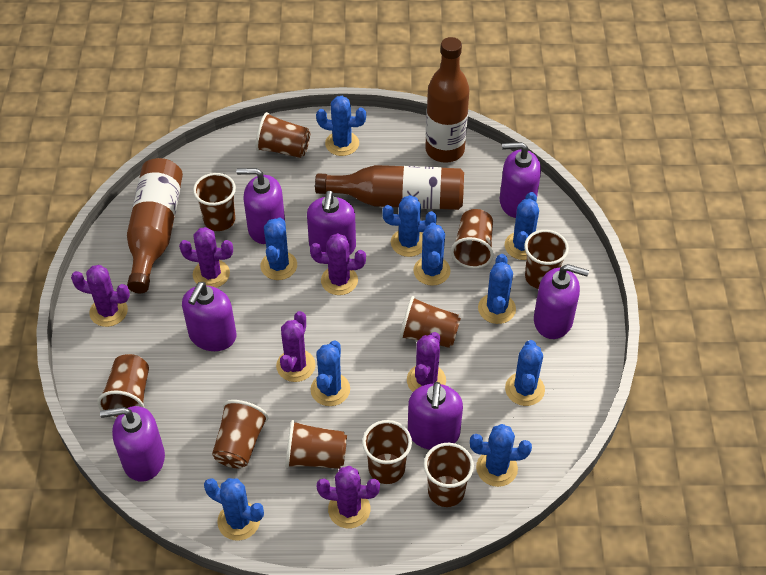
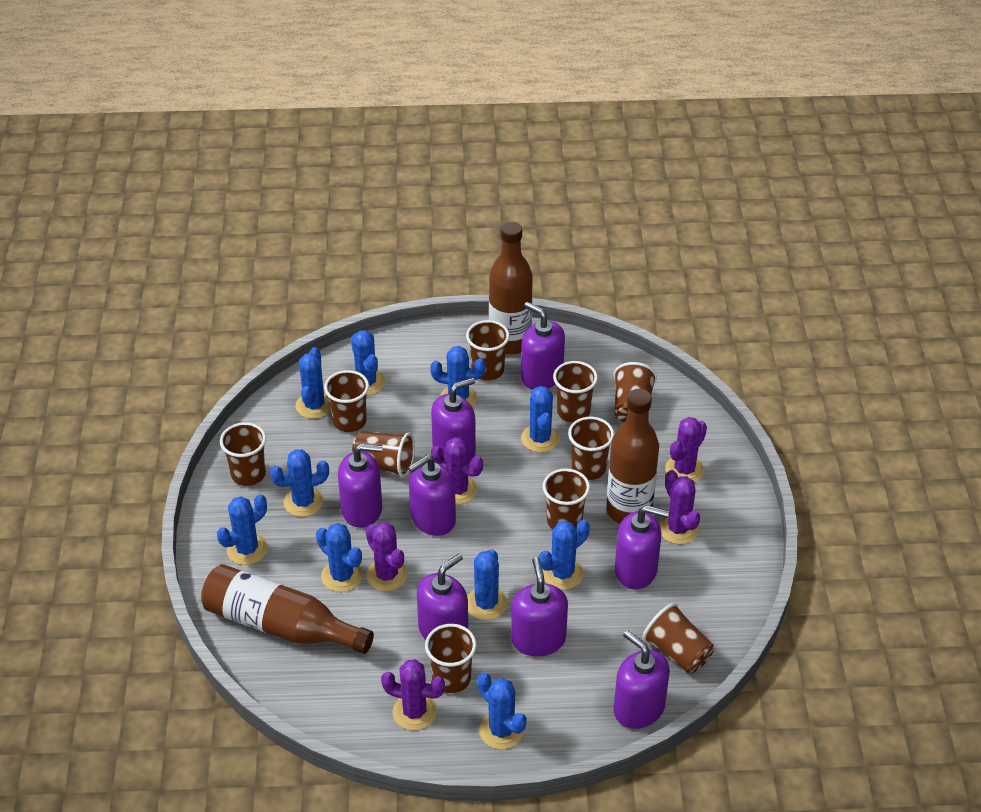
purple cactus: [71,265,130,327] [179,227,233,288] [276,311,316,382] [310,233,366,295] [316,466,380,528] [407,332,446,392] = 6 -> [366,522,408,591] [381,659,445,731] [431,437,483,505] [659,470,700,544] [665,417,707,483] = 5
purple soap dispenser: [100,406,165,482] [182,282,236,351] [236,168,285,244] [307,191,356,255] [408,382,463,450] [500,142,541,218] [534,264,589,339] = 7 -> [338,444,383,528] [408,455,456,536] [417,554,468,640] [431,377,476,463] [511,557,568,657] [521,302,565,390] [613,630,670,729] [615,505,669,589] = 8

